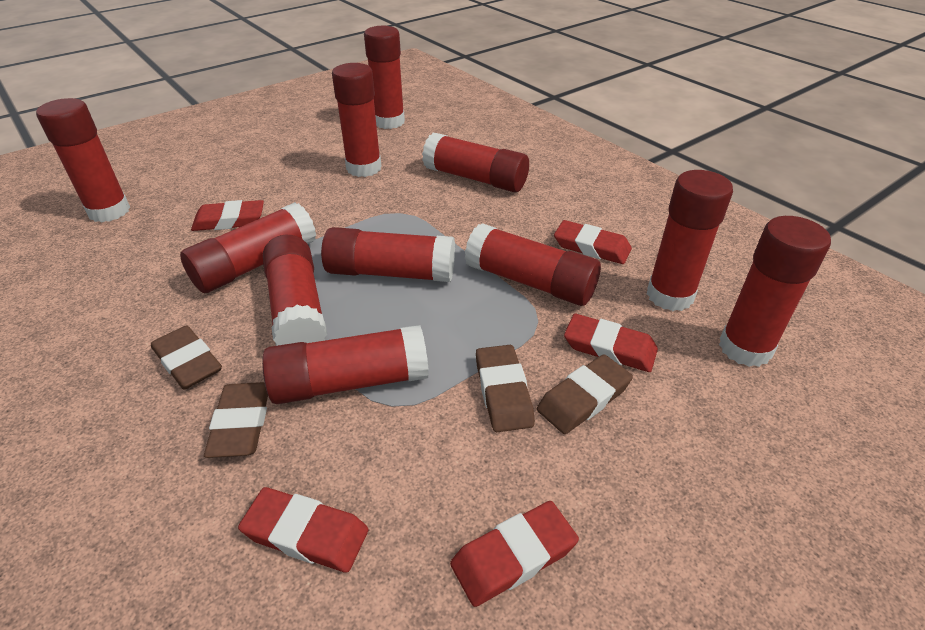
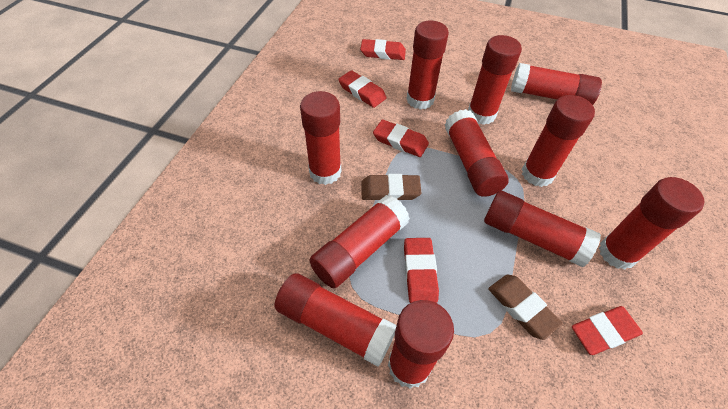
brown eraser: [151,325,222,389] [204,382,268,458] [476,345,535,432] [537,355,633,434] = 4 -> [361,174,422,200] [488,275,562,340] = 2

